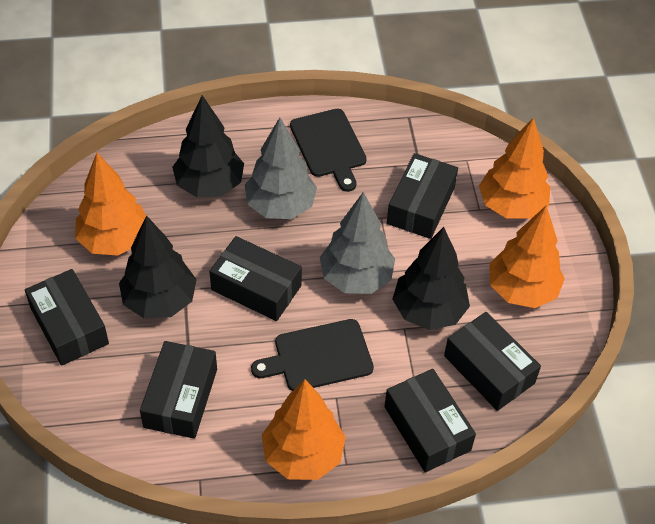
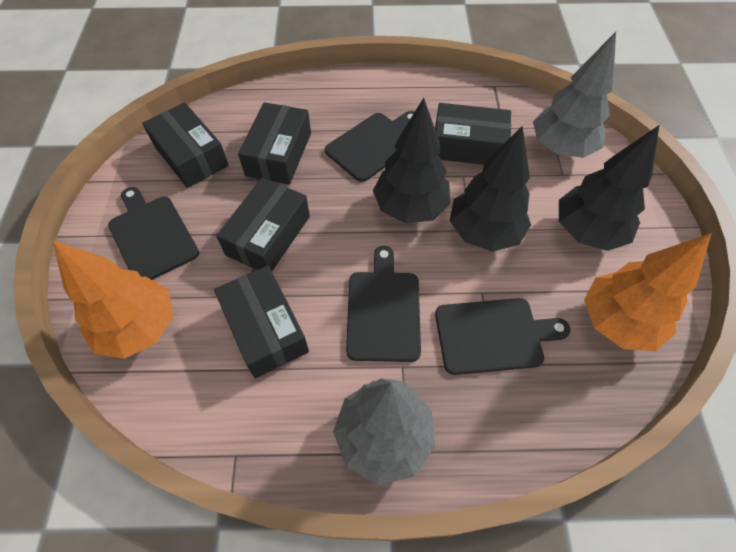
black box: [25,269,109,366] [140,341,217,439] [209,236,302,321] [384,369,476,473] [387,153,458,239] [444,312,541,411] = 6 -> [142,102,229,188] [214,266,309,378] [216,178,310,271] [238,102,311,185] [435,103,511,165] = 5
black cutting board: [251,319,374,391] [290,109,367,192] = 2 -> [108,187,199,280] [325,111,414,182] [346,246,421,362] [435,298,570,375] = 4
orange tree: [75,153,146,256] [262,379,346,480] [479,117,550,219] [489,205,565,308] = 4 -> [53,240,173,359] [584,233,711,351] = 2

